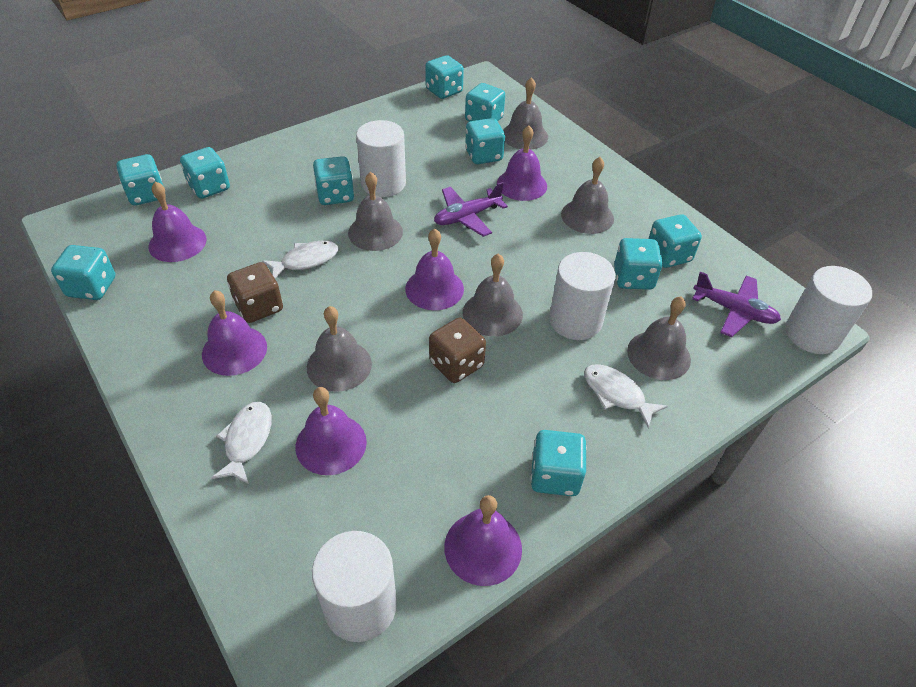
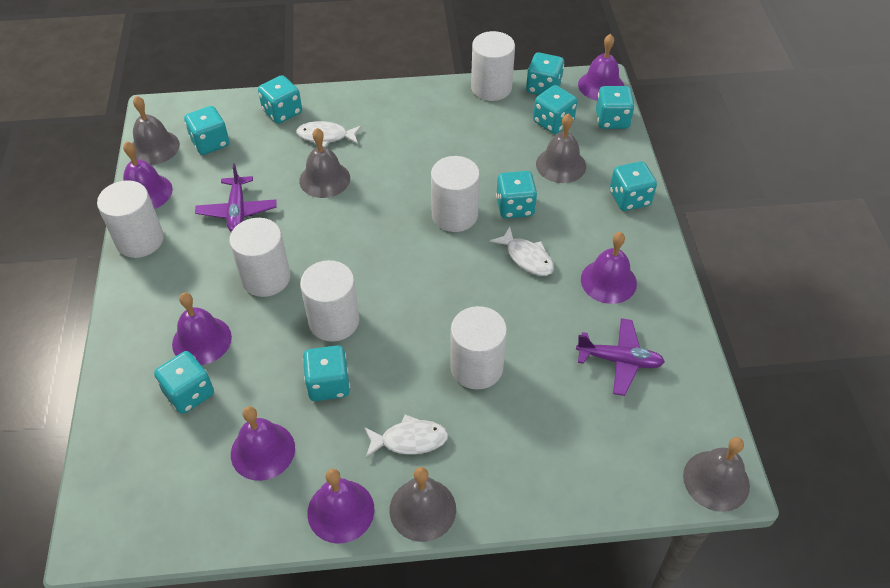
brown dice: [227,262,283,323] [429,318,486,383] = 2 -> none = 0
grey bell: [307,306,372,392] [348,172,403,251] [463,254,523,336] [503,77,548,150] [561,157,614,234] [627,296,691,380] = 6 -> [132,96,180,165] [299,128,350,198] [389,467,456,542] [536,113,586,183] [683,437,750,512] = 5
turquoise dice: [51,245,116,300] [116,154,166,206] [180,147,230,199] [313,156,354,205] [425,55,464,99] [465,83,505,122] [465,118,505,164] [531,430,587,496] [614,238,663,290] [648,214,702,268] = 10 -> [154,351,214,414] [184,106,229,155] [258,75,302,124] [303,345,350,401] [496,171,537,219] [526,52,564,95] [533,85,577,134] [596,86,635,129] [610,161,657,211] = 9
white cylinder: [312,531,397,642] [356,120,406,197] [549,252,615,340] [785,266,872,354] = 4 -> [97,180,164,258] [229,218,290,297] [300,260,359,342] [431,156,480,232] [450,306,507,390] [471,31,515,101] = 6

